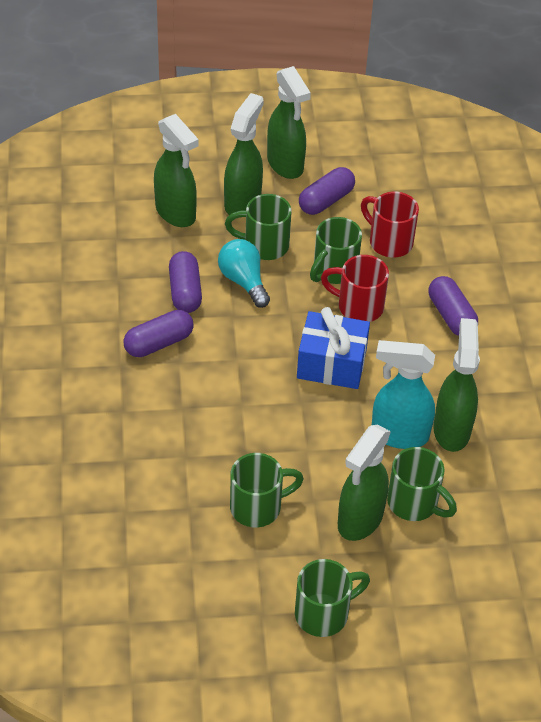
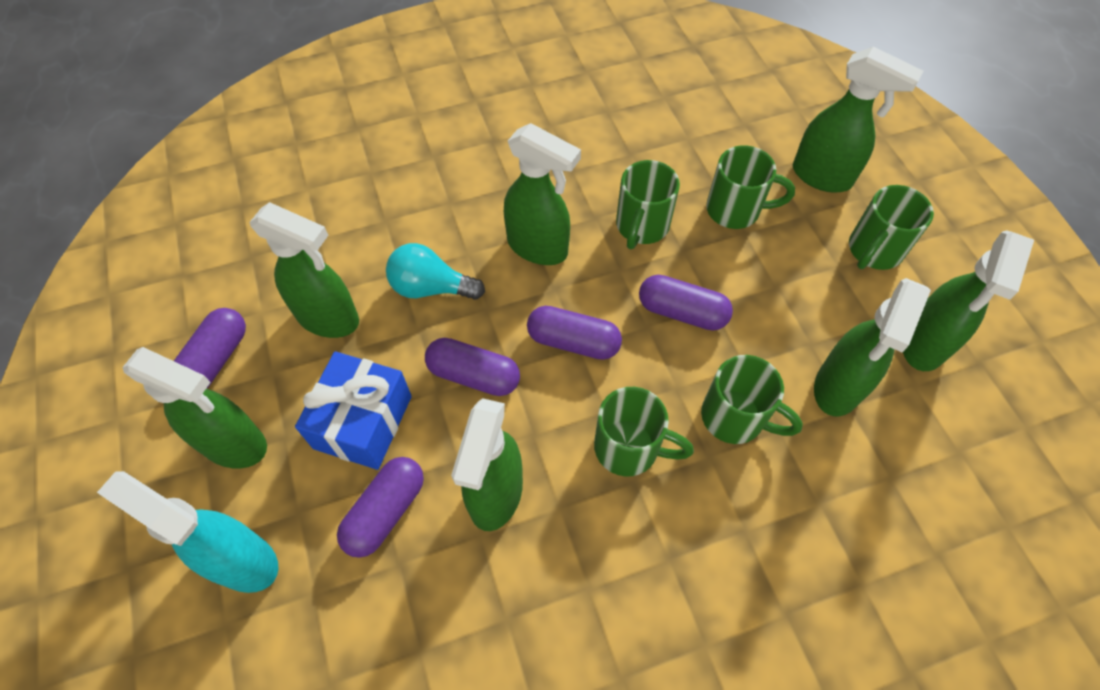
green spray bottle: [154,114,199,227] [224,93,264,218] [267,66,311,179] [338,425,391,541] [433,318,480,452] = 5 -> [122,347,267,469] [249,202,359,338] [451,398,523,531] [504,123,581,265] [793,47,923,192] [814,278,931,416] [903,230,1034,371] = 7
purple capsule: [124,310,193,357] [169,251,202,313] [299,167,355,215] [429,276,478,336] = 4 -> [174,308,246,389] [337,457,424,558] [425,338,520,396] [527,306,622,360] [639,275,733,331] = 5
red mug: [321,255,389,322] [361,192,419,257] = 2 -> none = 0

